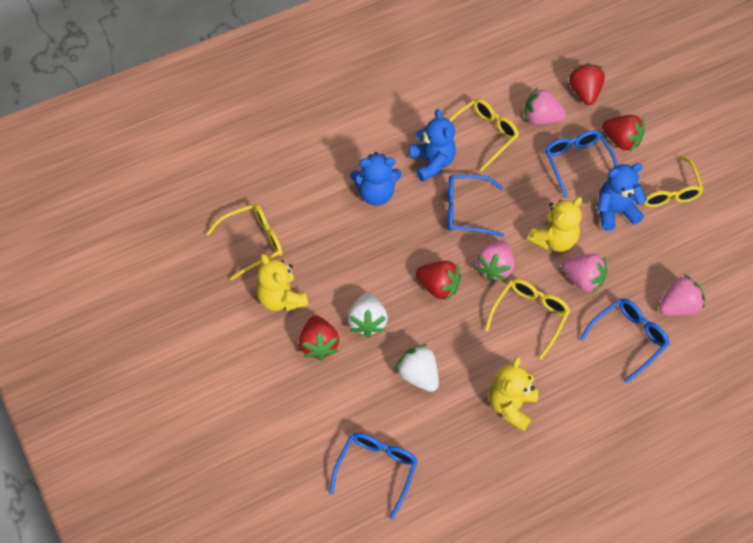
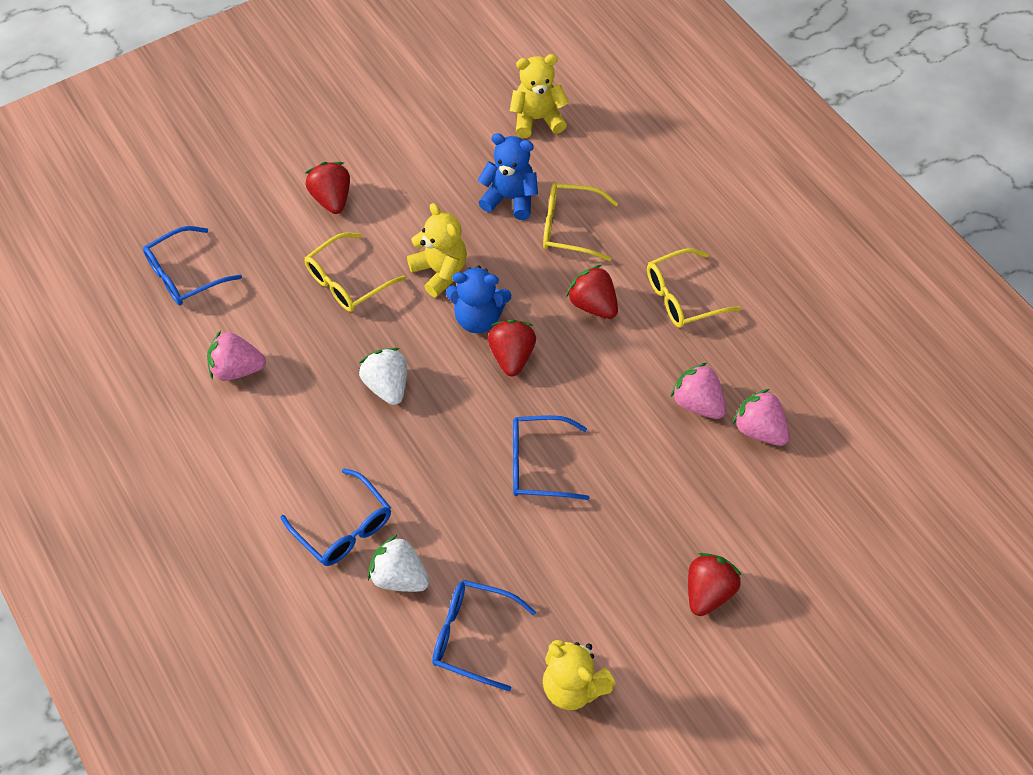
blue teddy bear: [350,152,402,206] [409,109,456,182] [597,163,647,231] = 3 -> [446,265,511,333] [478,133,538,220] = 2
pink strawberry: [475,240,515,282] [524,87,566,125] [562,254,607,294] [659,274,705,316] = 4 -> [207,330,266,381] [670,363,726,419] [732,389,790,446] = 3
yellow glasses: [206,204,282,281] [449,99,519,172] [485,279,570,360] [627,155,704,207] = 4 -> [305,233,406,312] [543,183,618,261] [647,248,741,328] = 3

